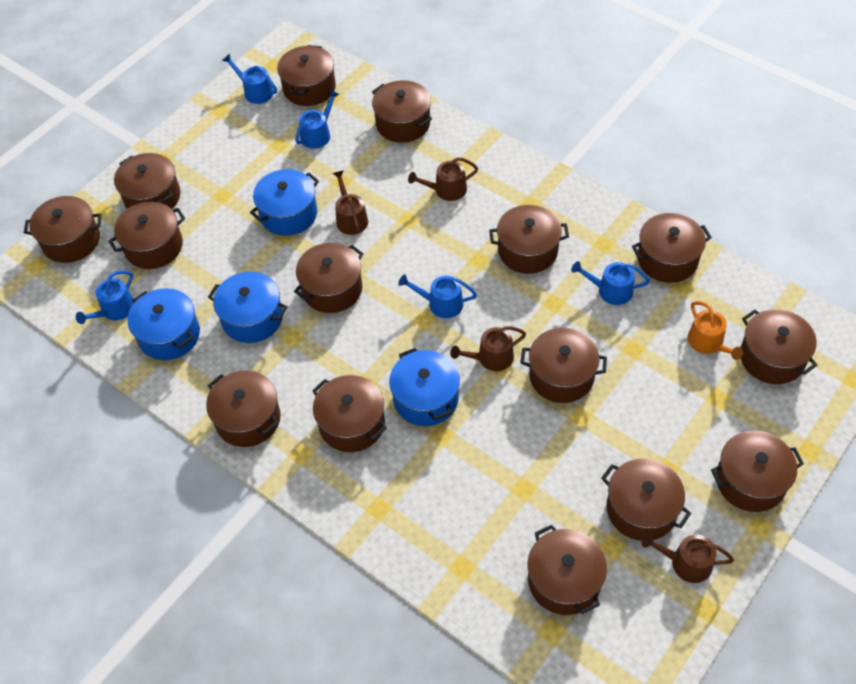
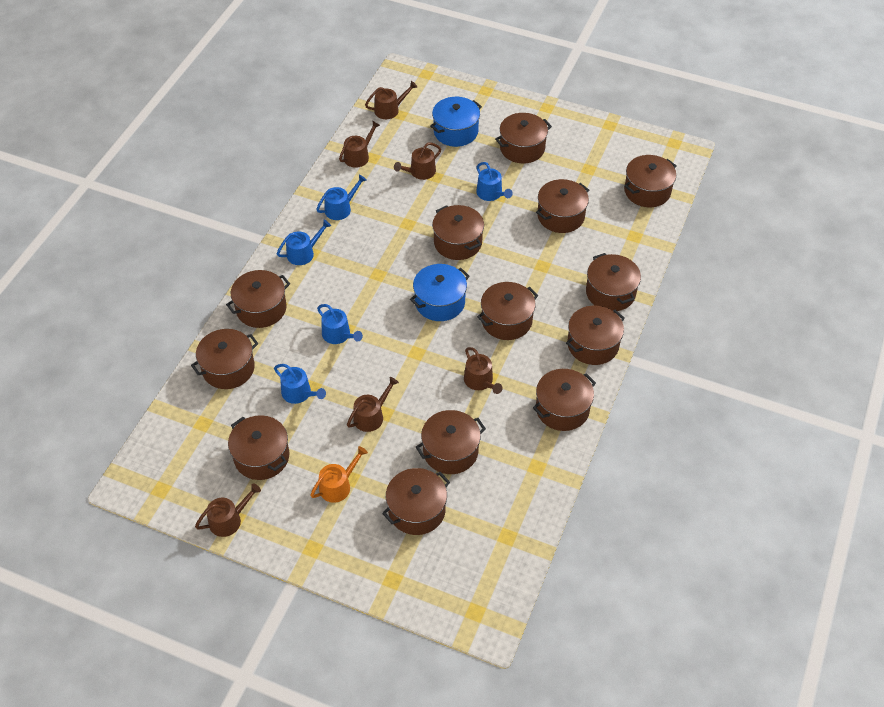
blue pot: [127,288,200,360] [208,272,287,343] [250,169,319,236] [389,348,460,426] = 4 -> [410,264,470,321] [430,97,482,147] = 2
brown pot: [24,196,102,263] [108,202,185,269] [114,153,181,209] [206,371,281,447] [277,45,336,106] [294,243,363,313] [312,375,387,452] [372,80,432,143] [489,205,569,274] [520,328,607,403] [528,525,607,615] [601,458,691,541] [632,213,712,283] [711,431,804,512] [740,309,818,384] = 15 -> [191,329,258,389] [226,270,290,328] [228,415,289,480] [382,468,450,535] [416,410,486,474] [432,205,484,260] [477,282,538,340] [495,113,552,163] [533,369,596,431] [536,179,589,233] [566,306,625,365] [586,253,641,311] [624,155,677,207] = 13
brown watering can: [332,170,368,235] [408,157,478,201] [450,326,526,371] [641,533,734,583] = 4 -> [195,483,261,537] [339,121,380,168] [347,377,399,432] [365,81,418,119] [394,142,441,180] [464,347,503,394] = 6

